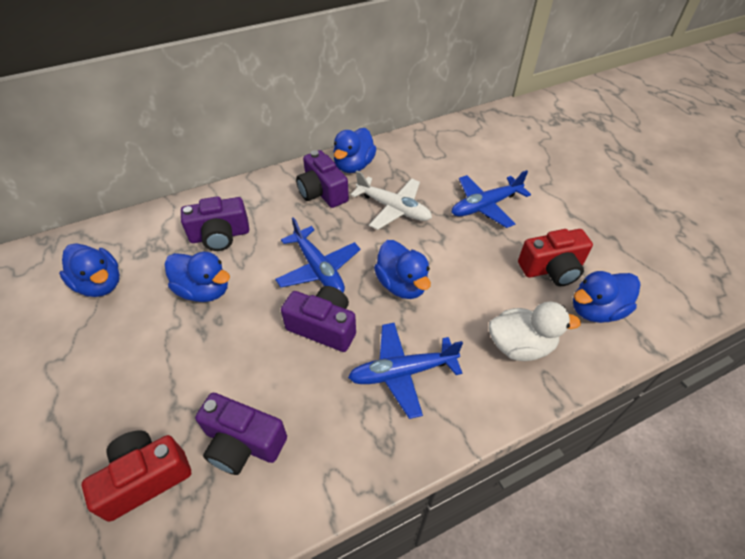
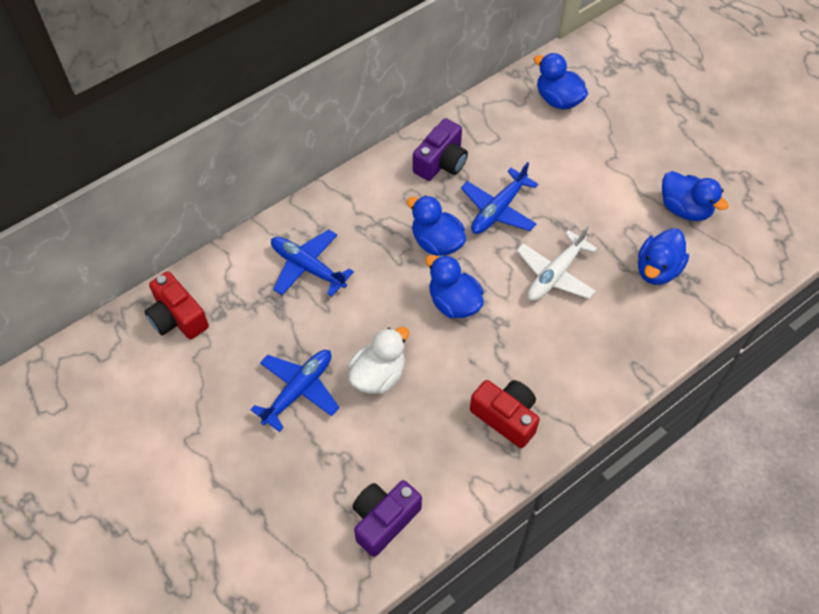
purple camera: [181,196,249,251] [195,393,287,475] [281,286,356,352] [296,150,349,208] = 4 -> [352,480,422,557] [413,118,468,181] = 2

